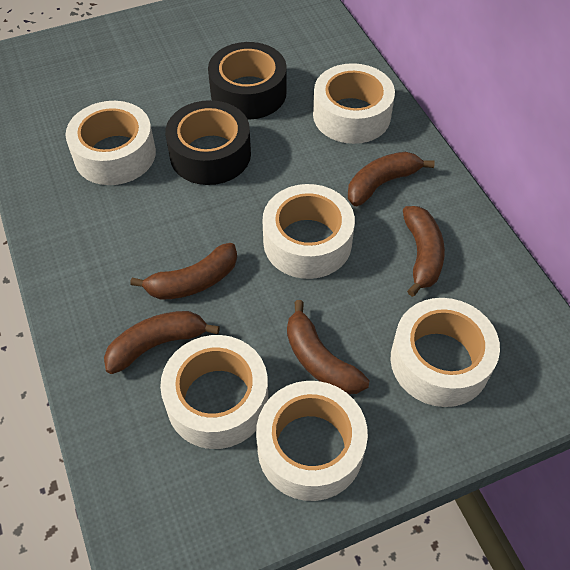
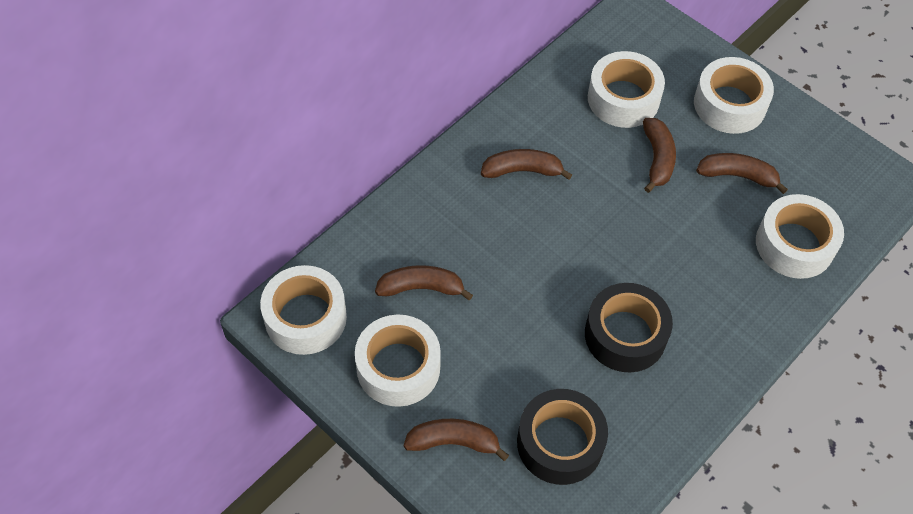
white tape: [66,101,156,185] [160,335,268,449] [256,381,368,501] [262,184,355,279] [313,63,395,144] [391,298,500,407] = 6 -> [260,265,347,355] [355,314,441,407] [588,51,665,128] [694,57,774,134] [756,194,844,279] = 5

